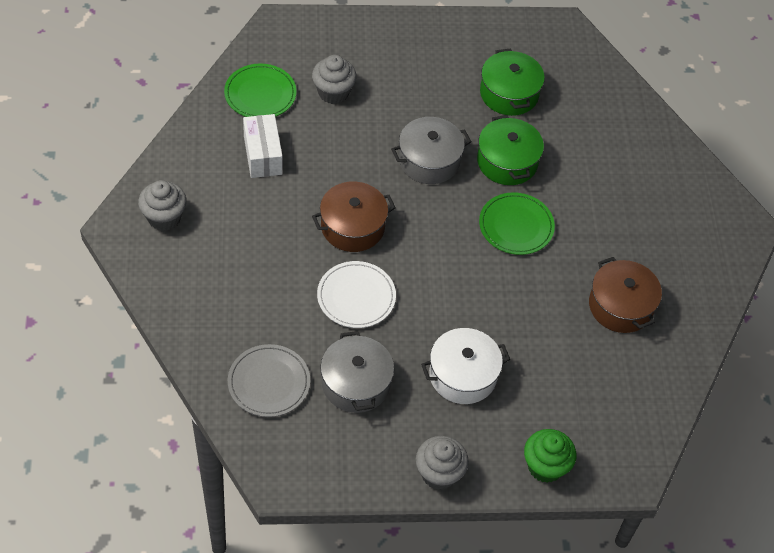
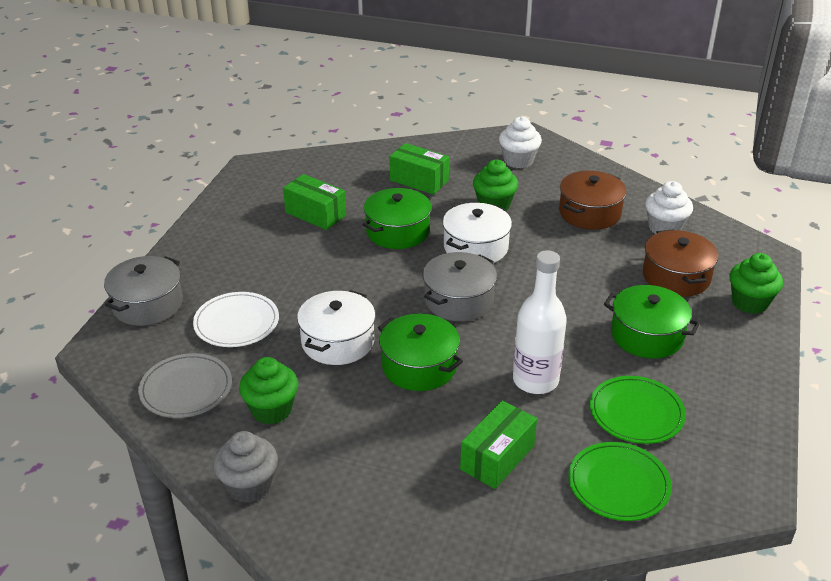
green box: none = 0 -> [283,174,346,230] [390,143,449,195] [460,401,537,489] = 3
green cupcake: [524,429,576,483] = 1 -> [239,357,298,424] [473,160,518,210] [730,253,783,314] = 3
green pot: [477,115,544,185] [480,49,545,116] = 2 -> [363,188,432,249] [378,314,463,391] [604,285,700,359] = 3
grey cupcake: [138,180,187,231] [312,55,357,104] [416,436,469,490] = 3 -> [213,431,278,503] = 1
white bottle: none = 0 -> [513,250,567,394] = 1
white box: [243,114,283,178] = 1 -> none = 0
white cupcake: none = 0 -> [499,116,542,169] [645,181,693,234] = 2
white pot: [421,328,510,404] = 1 -> [297,290,376,365] [442,203,512,263] = 2

